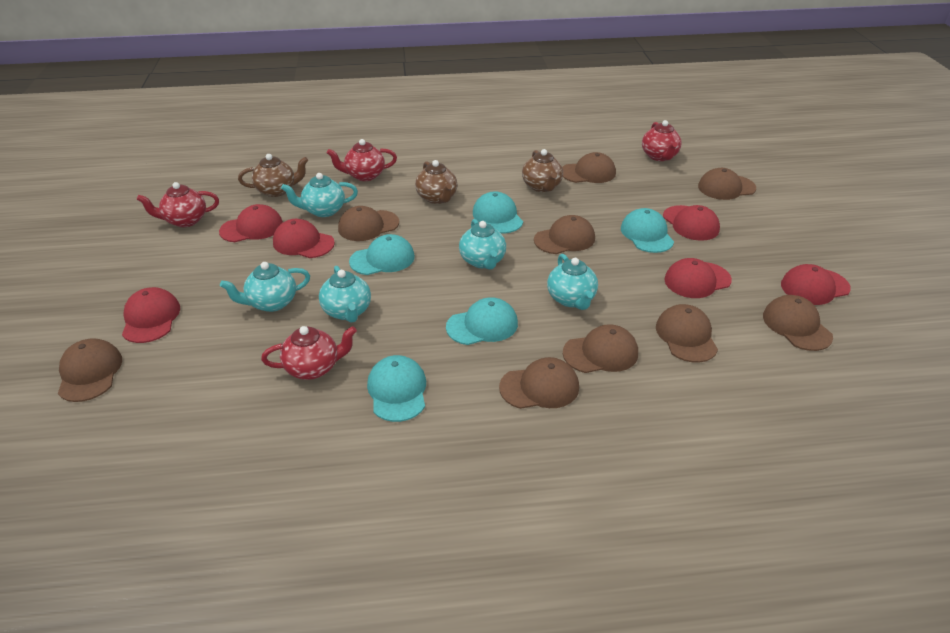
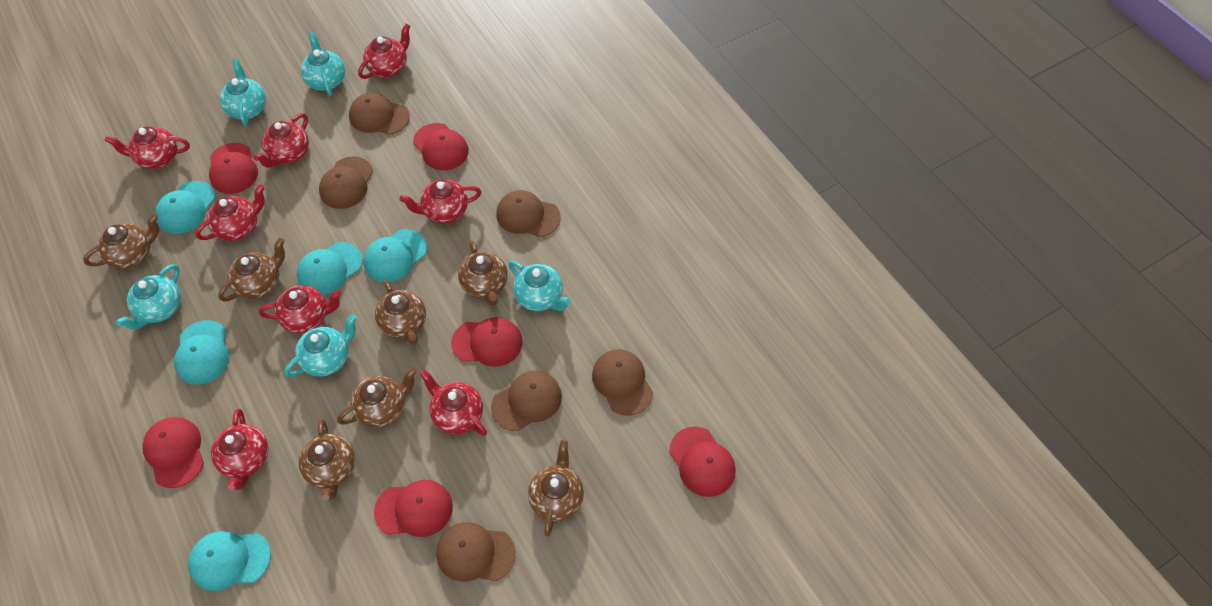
brown cap: [58,338,122,402] [338,206,399,241] [499,357,579,409] [534,215,595,254] [562,152,616,183] [563,324,638,373] [656,304,718,363] [698,168,756,200] [763,295,833,351] = 9 -> [319,156,373,209] [349,93,410,135] [436,522,516,582] [491,371,562,431] [496,190,561,237] [592,349,653,416] = 6
brown teapot: [238,154,308,197] [415,160,457,204] [522,149,563,192] = 3 -> [83,214,160,269] [218,238,285,301] [299,419,355,500] [337,367,417,428] [375,280,426,345] [458,240,508,306] [528,440,584,537] = 7
red teapot: [137,182,219,227] [261,326,357,380] [327,139,397,181] [642,120,682,161] = 4 -> [105,126,190,169] [195,184,265,241] [211,408,269,490] [254,113,309,168] [259,285,342,333] [358,23,410,79] [400,179,481,223] [420,369,487,436] = 8

